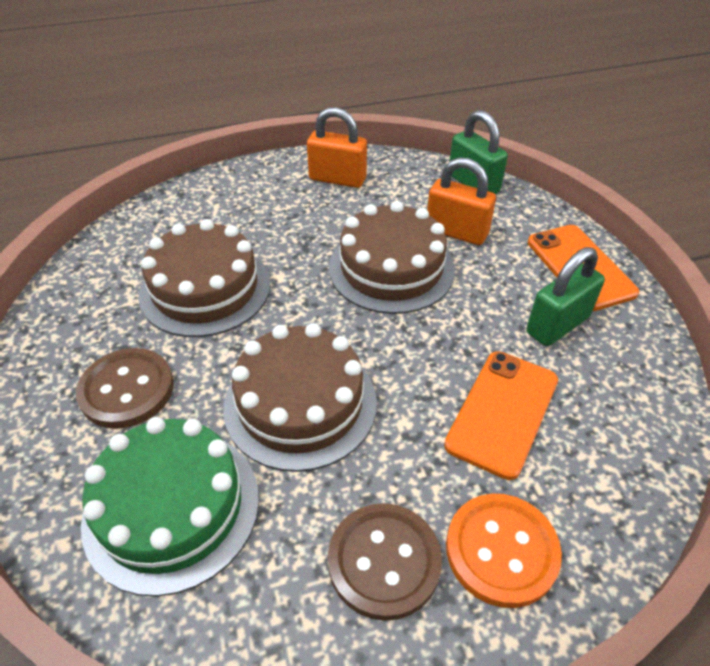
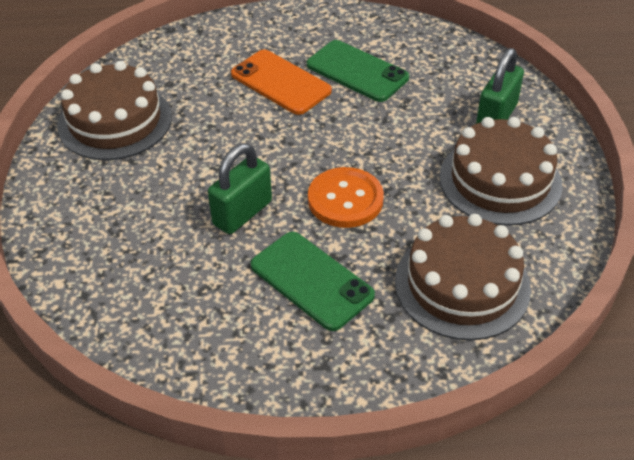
brown button: [76,348,174,429] [328,503,442,621] = 2 -> none = 0
green cake: [81,417,259,596] = 1 -> none = 0
green phone: none = 0 -> [251,232,375,331] [307,40,409,102] = 2
orange padlock: [307,107,367,188] [427,157,496,245] = 2 -> none = 0
orange phone: [444,351,558,480] [528,225,639,311] = 2 -> [231,50,332,115] = 1

